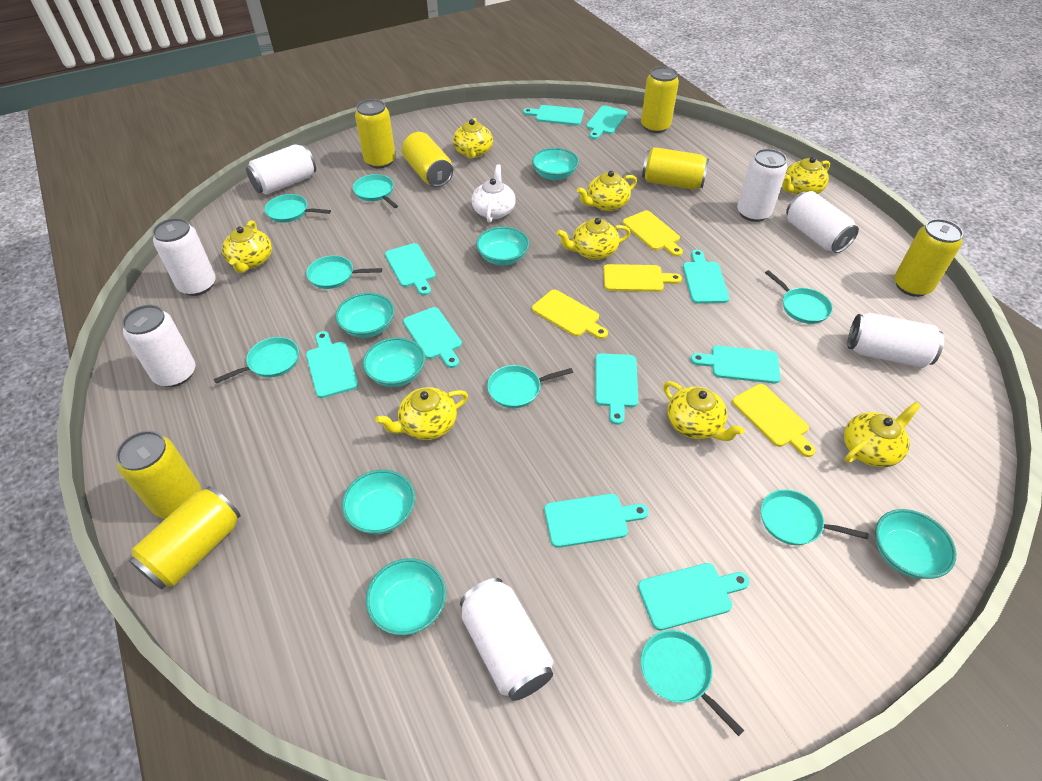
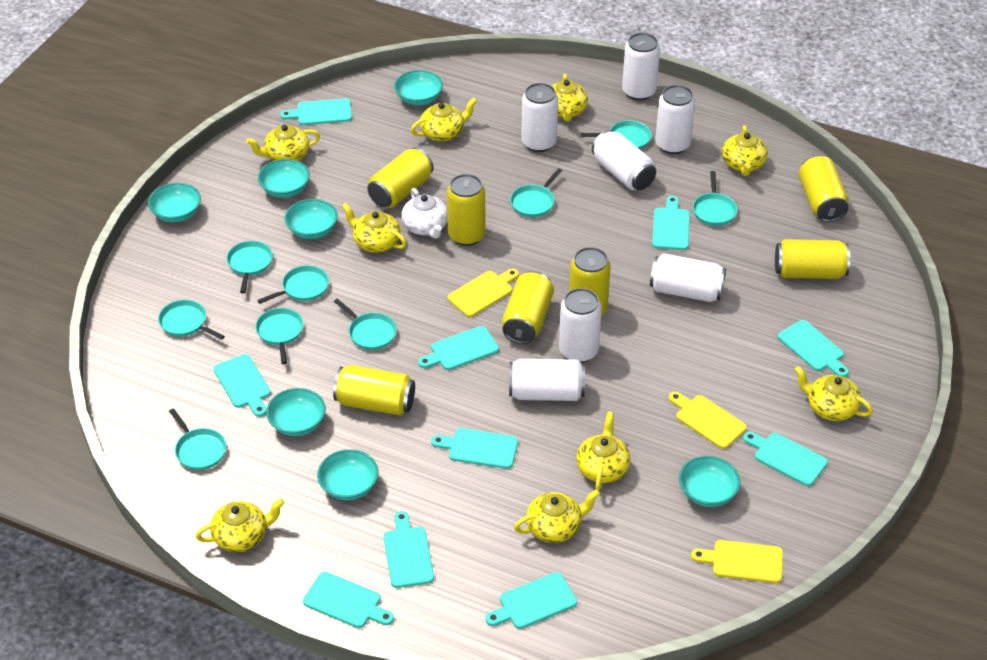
turquoise pan: [214,337,299,384] [265,194,331,223] [306,255,382,289] [353,174,398,208] [487,365,573,408] [641,630,744,736] [761,489,869,545] [765,270,833,324] = 8 -> [158,300,225,340] [169,408,226,470] [227,241,273,293] [255,308,303,364] [257,265,329,304] [334,299,397,350] [510,168,562,217] [581,120,652,149] [693,171,738,226] = 9
yellow cutting board: [532,290,608,339] [603,264,682,292] [623,210,683,257] [732,384,816,457] = 4 -> [447,269,519,317] [669,392,747,449] [691,540,783,583] = 3
yellow teapot: [222,220,272,273] [375,387,468,440] [453,118,493,159] [556,218,631,260] [577,171,637,211] [663,381,744,441] [782,157,830,195] [844,402,921,467] = 8 -> [196,499,284,552] [246,125,320,161] [342,203,407,252] [411,98,477,141] [514,489,600,543] [552,74,588,122] [576,411,630,491] [722,126,768,176] [794,366,873,421] = 9

